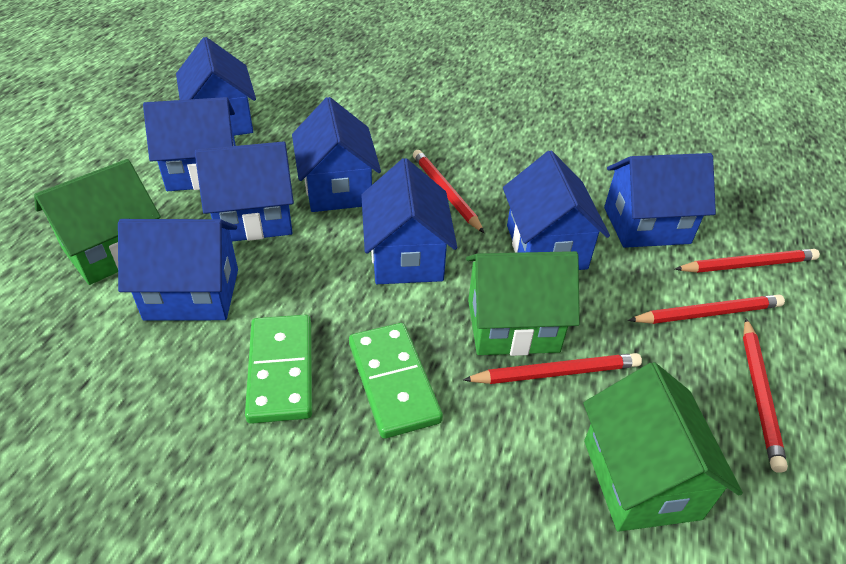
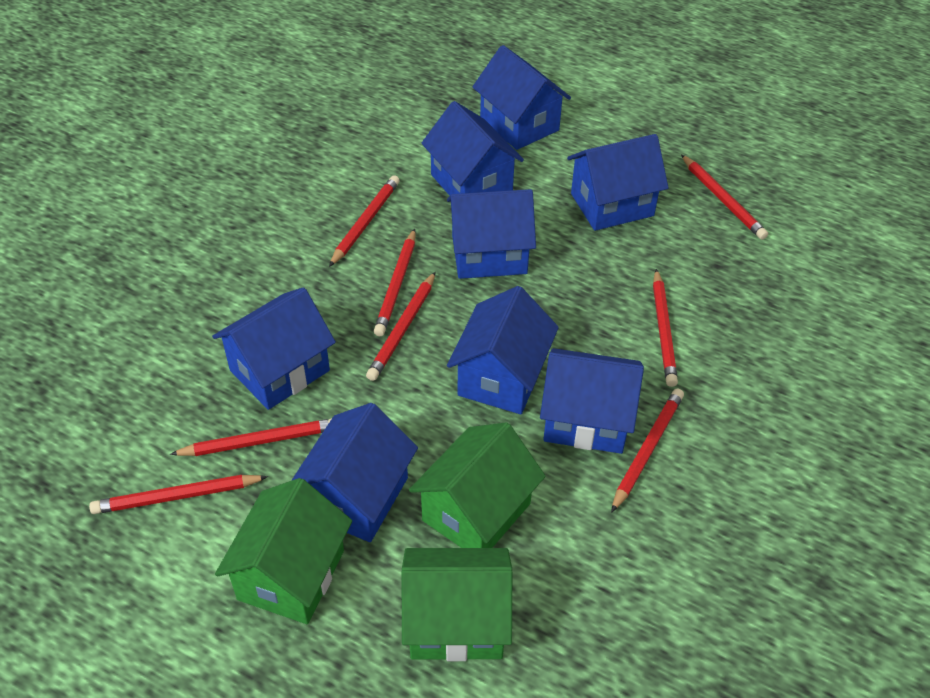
green domino: [245,315,312,424] [349,323,443,439] = 2 -> none = 0
red pencil: [413,150,484,233] [463,353,642,384] [628,295,785,324] [675,249,820,273] [743,318,788,473] = 5 -> [89,475,268,514] [170,418,332,456] [329,175,400,267] [366,272,435,381] [374,229,416,336] [611,388,684,513] [653,269,678,387] [681,154,768,240] = 8

